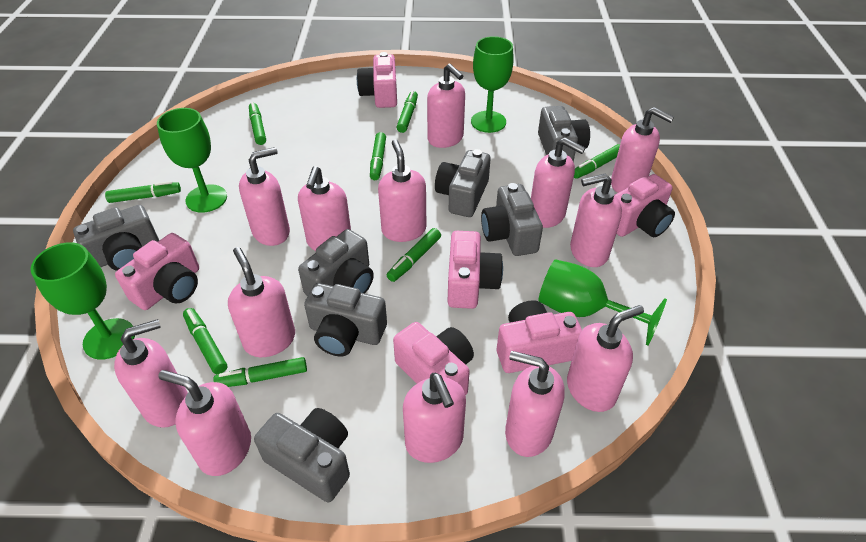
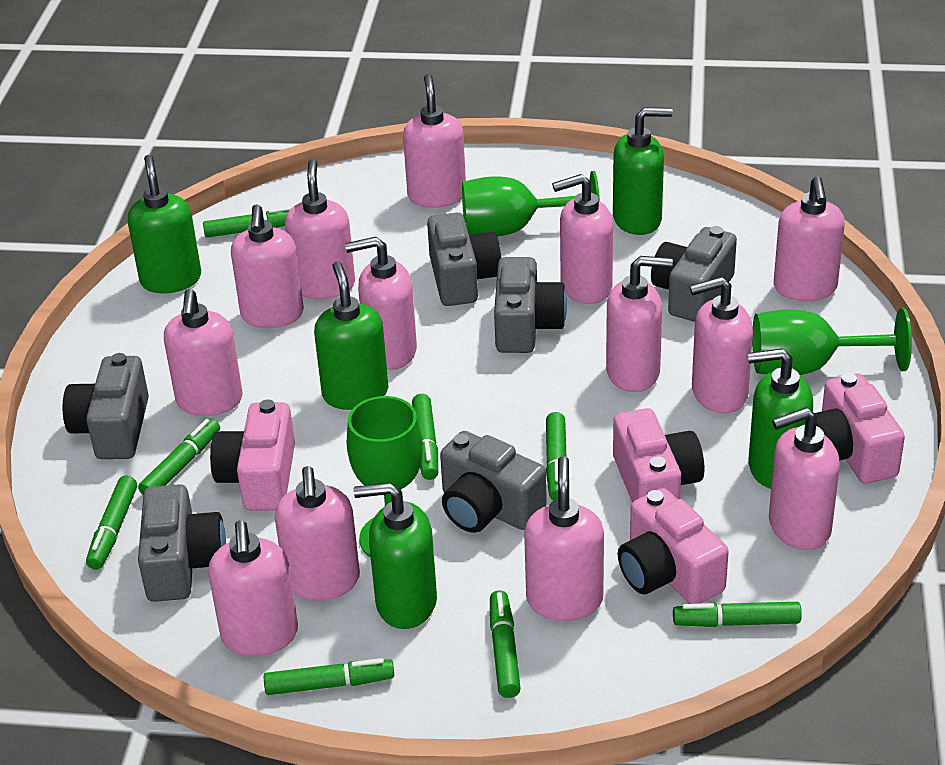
green goblet: [31,242,135,360] [157,108,227,213] [471,36,514,133] [539,259,667,346] = 4 -> [347,396,423,558] [462,171,600,237] [752,308,912,375] = 3
green soap dispenser: none = 0 -> [128,155,201,293] [314,261,389,410] [354,483,437,629] [613,107,673,235] [748,348,813,489] = 5
grey camera: [73,205,159,271] [254,408,350,503] [298,229,374,296] [304,283,387,356] [435,149,491,217] [481,183,543,256] [538,106,590,162] = 7 -> [63,353,149,459] [138,484,226,602] [427,213,502,306] [440,431,547,533] [494,257,567,353] [651,226,737,322] = 6
pink camera: [115,233,199,310] [357,52,397,108] [393,322,474,396] [448,231,503,309] [497,300,582,373] [615,174,675,237] = 6 -> [210,399,295,510] [613,408,704,503] [618,488,729,604] [815,373,905,484] = 4

